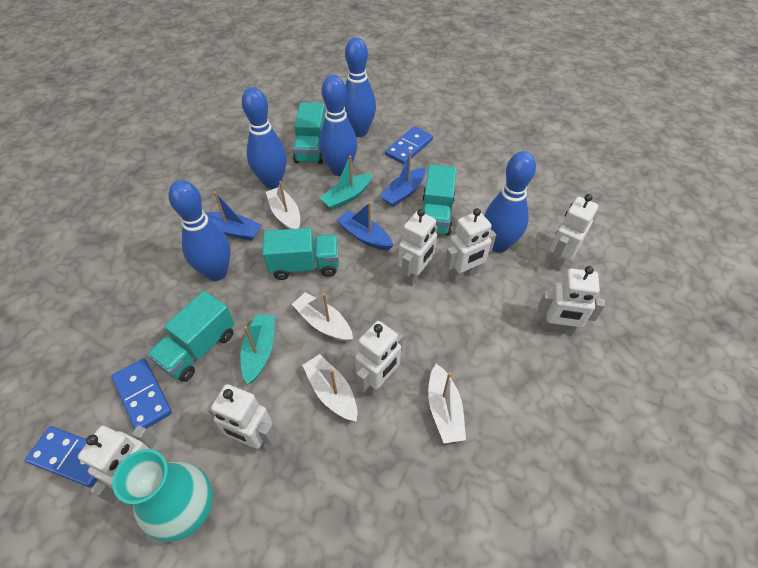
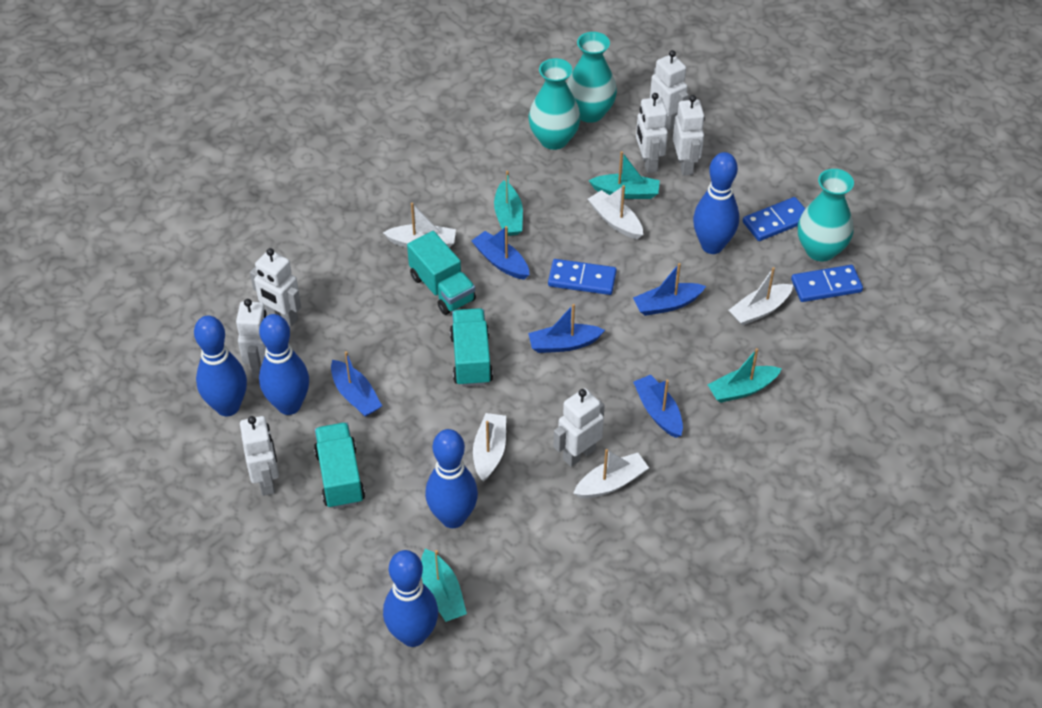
blue boat: [205,191,262,241] [337,202,393,250] [380,151,426,207] = 3 -> [331,351,382,417] [472,226,529,280] [528,304,605,353] [633,263,706,316] [633,375,683,438] = 5
turquoise boat: [240,314,275,384] [320,156,372,210] = 2 -> [421,548,467,622] [494,171,523,236] [588,151,660,199] [708,348,782,403] = 4
turquoise truck: [147,291,235,382] [262,228,339,280] [293,102,325,164] [423,164,456,236] = 4 -> [314,422,365,509] [407,231,476,315] [450,308,493,387] = 3
turquoise vase: [112,449,213,541] = 1 -> [529,58,581,150] [567,32,617,123] [798,169,854,262] = 3
white boat: [266,181,300,229] [291,292,353,342] [302,354,357,422] [428,364,466,443] = 4 -> [383,203,456,248] [473,413,506,482] [573,449,649,498] [588,185,643,239] [729,267,793,326] = 5

